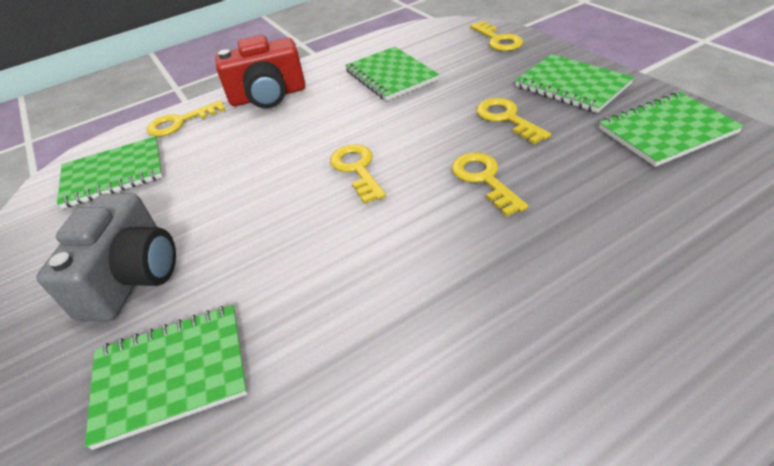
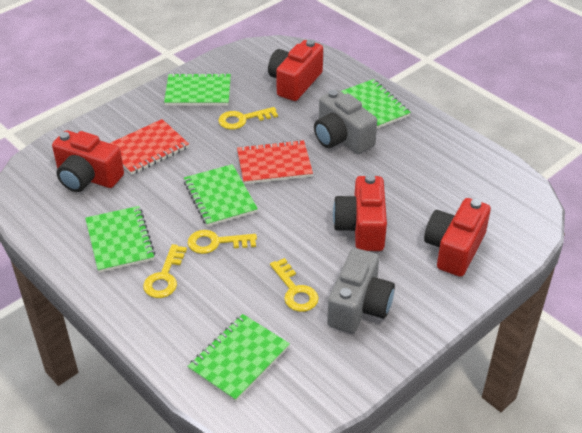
grey camera: [36,193,176,322] = 1 -> [314,89,377,154] [327,248,395,333] = 2
red camera: [215,35,305,108] = 1 -> [52,130,124,192] [268,40,323,101] [333,174,387,251] [424,198,491,277] = 4
red notebook: none = 0 -> [110,119,189,175] [237,140,313,184] = 2
yellow key: [147,100,225,137] [330,144,386,204] [452,152,528,217] [470,21,523,51] [476,98,551,144] = 5 -> [143,244,187,298] [188,230,257,254] [218,107,278,130] [270,258,319,312] = 4

